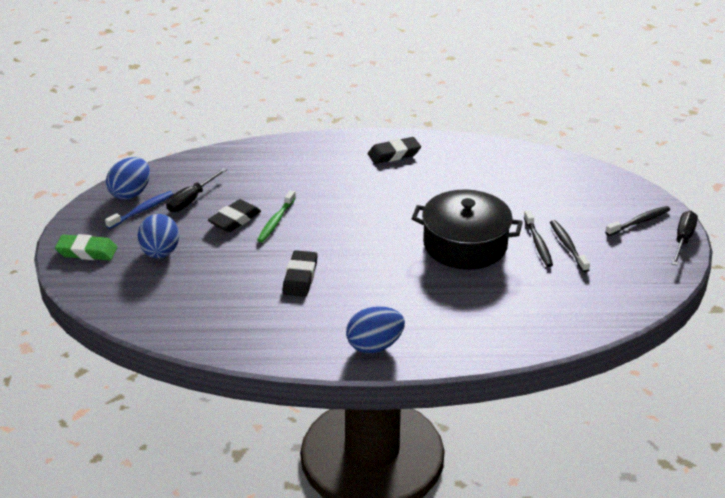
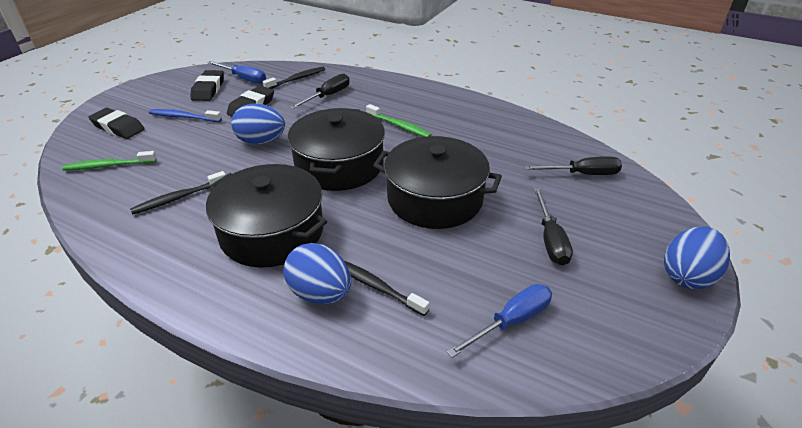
black pot: [412,190,523,270] = 1 -> [206,164,327,267] [288,108,385,191] [373,136,502,229] = 3
black screwdriver: [166,168,227,212] [672,211,698,265] = 2 -> [290,73,350,109] [524,156,622,175] [534,188,573,266] = 3
blue screwdriver: none = 0 -> [207,61,266,84] [447,284,552,358] = 2
green eraser: [55,234,117,260] = 1 -> none = 0
green toothbrush: [257,190,296,243] = 1 -> [62,151,157,171] [366,104,432,137] = 2

